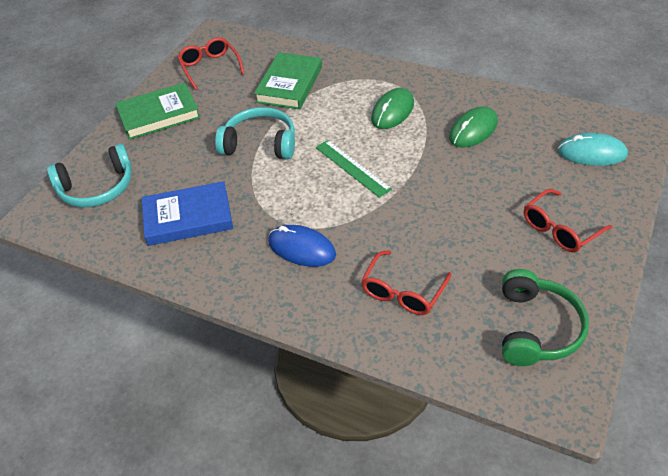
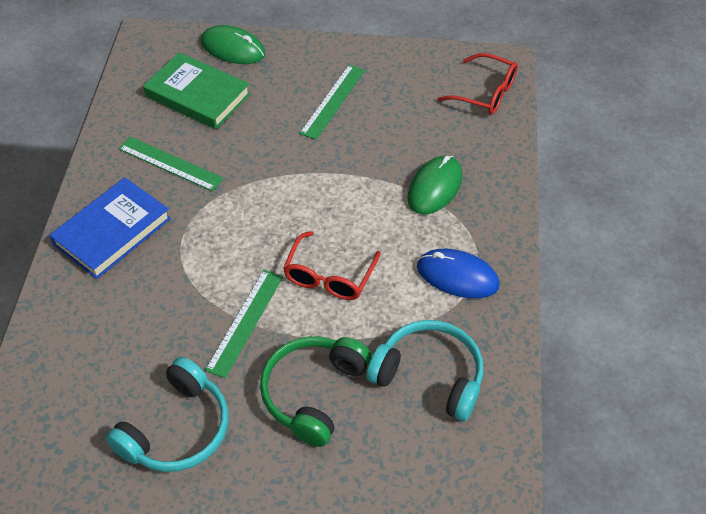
green book: [115,82,200,140] [254,52,322,109] = 2 -> [143,52,251,129] = 1
green ruler: [316,140,392,198] = 1 -> [118,136,224,192] [205,270,283,378] [299,65,365,140] = 3
red glasses: [177,37,244,90] [361,251,452,315] [524,189,612,252] = 3 -> [283,231,380,300] [437,53,518,114] = 2
turquoise mouse: [558,133,628,166] = 1 -> none = 0

